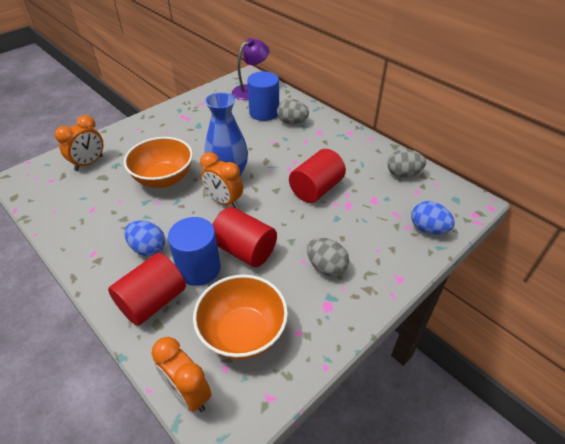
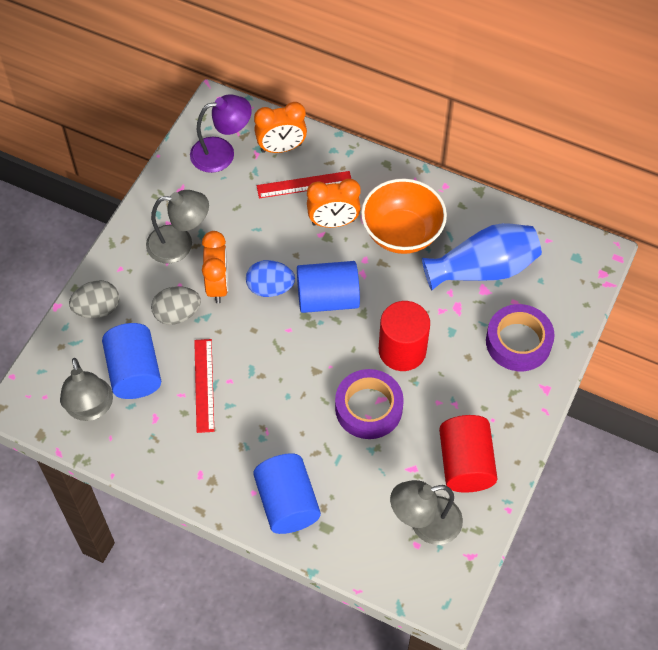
blue cylinder: [168,217,221,286] [247,71,279,121] = 2 -> [102,323,161,399] [253,453,321,534] [297,261,360,313] = 3
blue egg: [124,220,165,256] [411,201,455,234] = 2 -> [246,260,295,297] = 1
grey egg: [277,99,309,124] [307,238,349,277] [388,149,426,177] = 3 -> [69,280,119,318] [151,286,201,325] = 2
grey lamp: none = 0 -> [60,358,113,421] [146,190,209,264] [390,480,463,545] = 3
orange bowl: [124,137,193,188] [193,275,288,360] = 2 -> [361,178,447,254] = 1
purple tape: none = 0 -> [335,369,404,439] [486,304,555,371] = 2
red cylinder: [108,253,186,326] [212,207,277,267] [289,149,346,203] = 3 -> [379,301,430,371] [439,415,498,493] = 2
red ruler: none = 0 -> [194,339,214,433] [256,171,351,198] = 2

